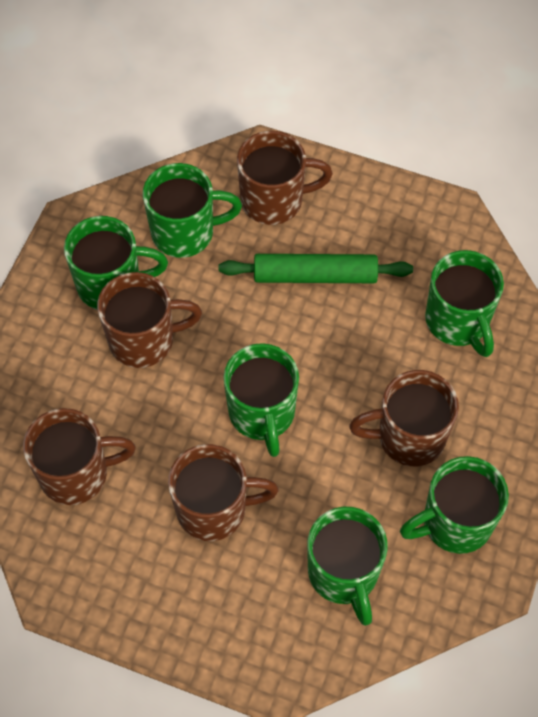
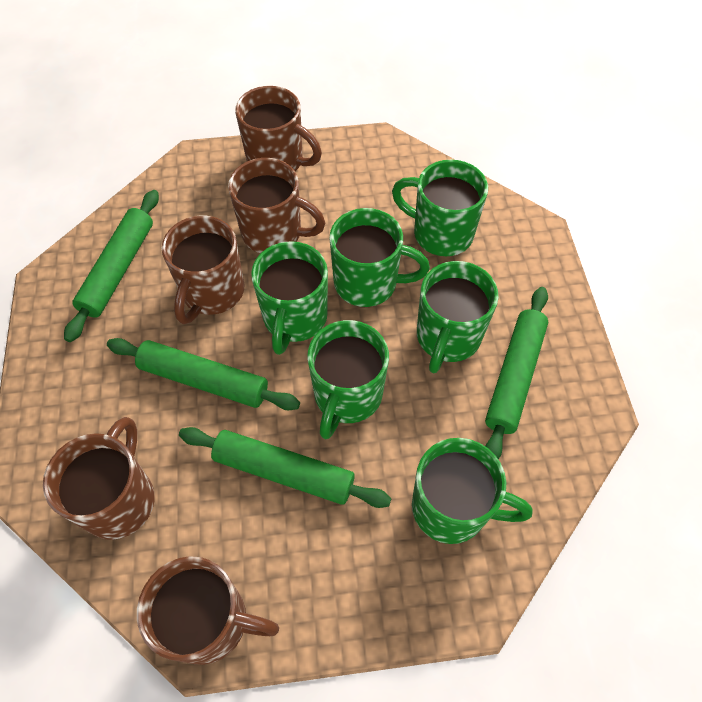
green rolling pin: [219,254,413,283] = 1 -> [64,190,159,342] [107,338,300,410] [179,427,392,508] [485,287,548,459] = 4

